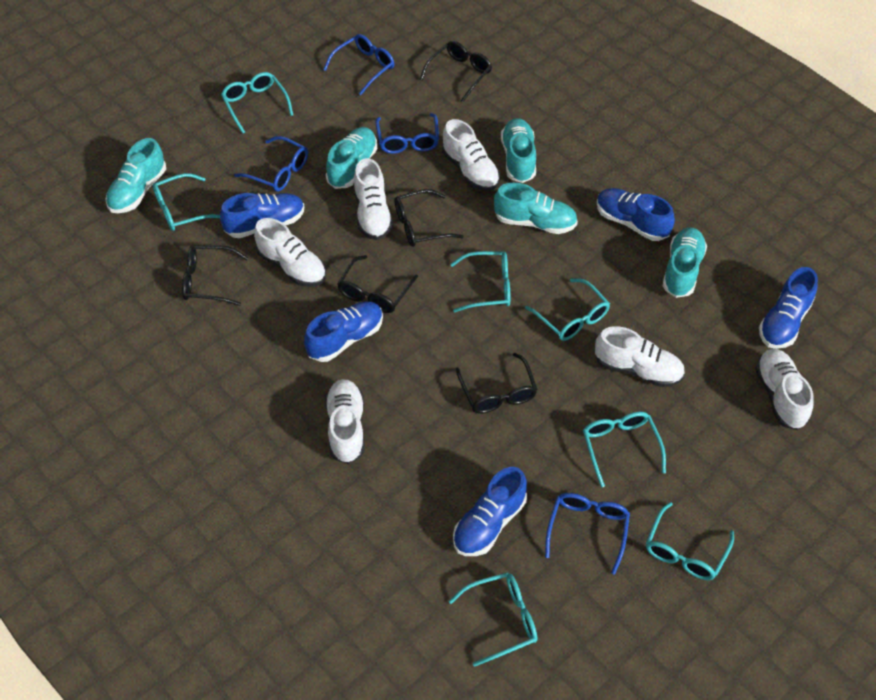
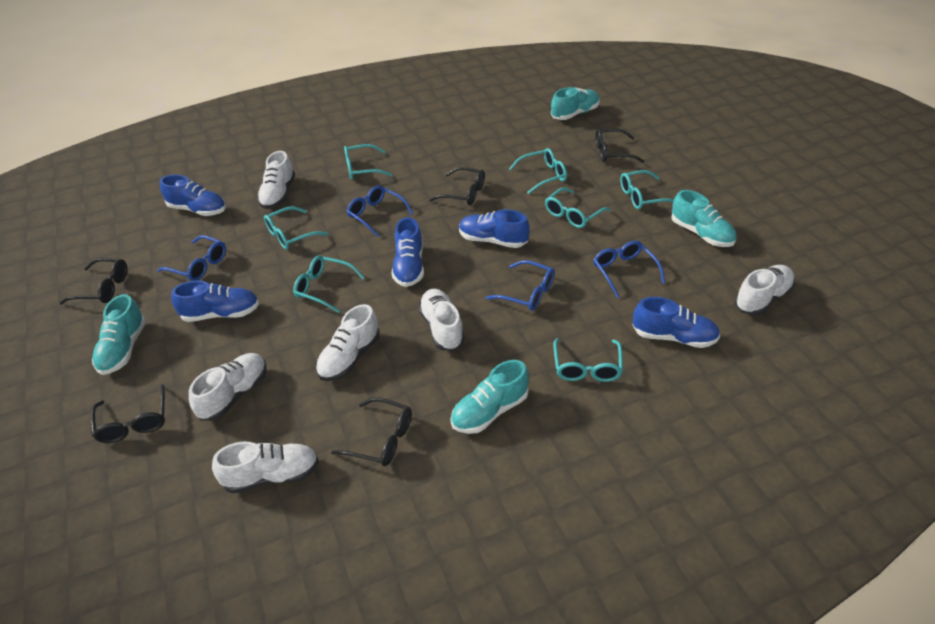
turquoise shoe: [106,138,166,213] [326,127,377,189] [494,183,578,234] [501,118,536,183] [663,228,707,298] = 5 -> [92,294,146,375] [450,360,529,434] [551,87,600,120] [671,190,736,247] = 4

